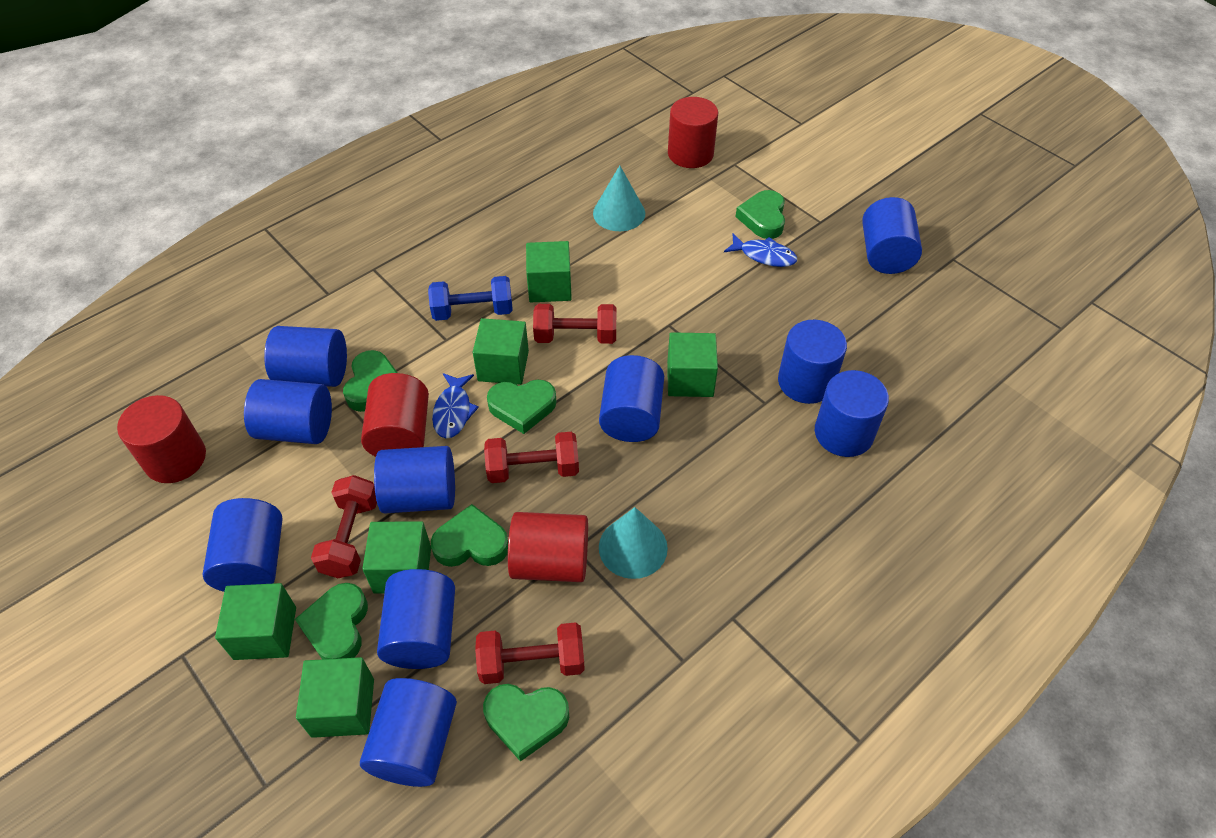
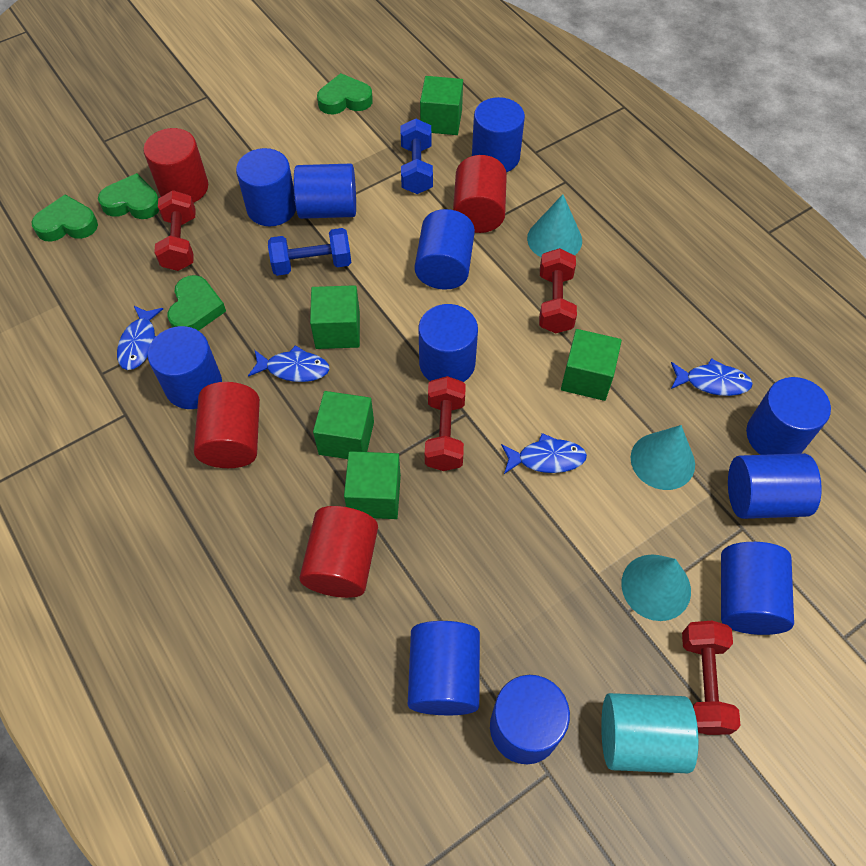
blue cylinder: [202,498,283,592] [244,379,332,444] [264,326,347,387] [360,678,457,787] [374,446,455,514] [377,569,455,669] [599,355,664,442] [778,320,847,404] [815,370,889,457] [862,197,922,274] = 10 -> [148,326,222,409] [236,148,296,226] [294,164,356,219] [408,621,480,715] [415,209,475,289] [418,304,478,382] [472,97,525,172] [490,675,570,764] [721,542,794,635] [728,453,822,519] [746,377,831,455] = 11
blue dumbbell: [428,276,513,321] = 1 -> [268,228,351,276] [401,118,433,194] = 2
blue fish: [432,373,479,438] [724,234,797,267] = 2 -> [117,306,163,370] [248,345,330,382] [501,433,587,474] [671,358,753,396] = 4
green cube: [215,583,296,660] [296,657,374,738] [362,521,431,594] [473,318,529,385] [526,241,572,302] [667,332,718,397] = 6 -> [310,285,360,349] [313,391,374,459] [344,451,401,519] [420,76,463,135] [561,329,622,401] = 5
green heart: [295,583,368,659] [343,350,398,412] [431,504,508,567] [483,684,569,762] [487,379,556,434] [736,190,785,239] = 6 -> [31,195,98,242] [98,173,159,219] [167,275,226,331] [317,73,373,114] = 4
turquoise cone: [593,165,645,231] [599,507,668,579] = 2 -> [527,194,582,257] [621,554,691,621] [631,425,695,490] = 3
turquoise cylinder: none = 0 -> [601,693,699,773] = 1

